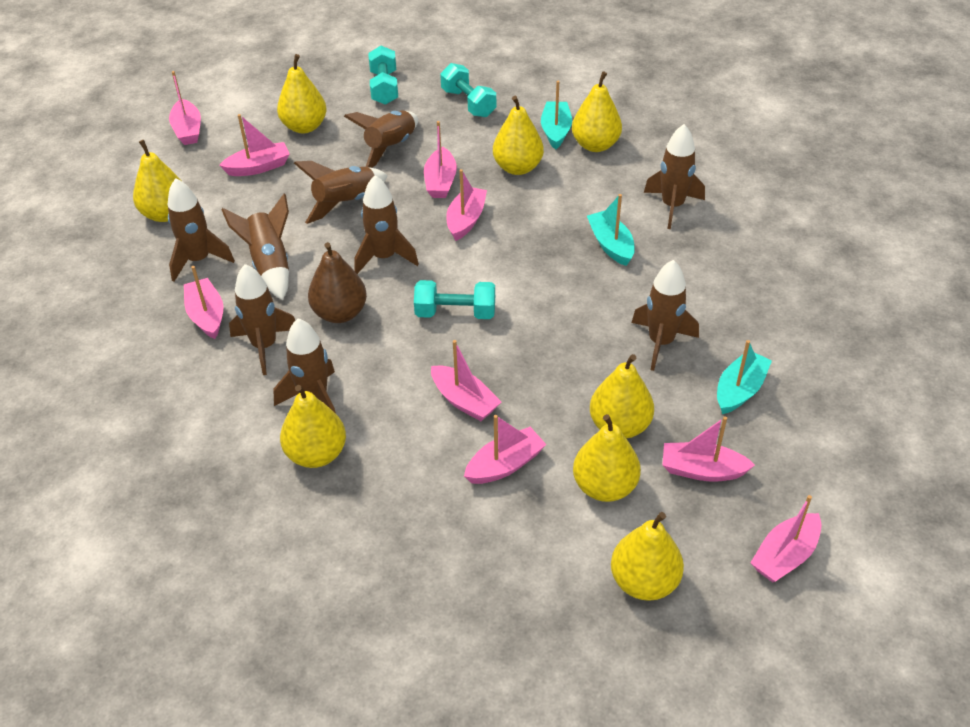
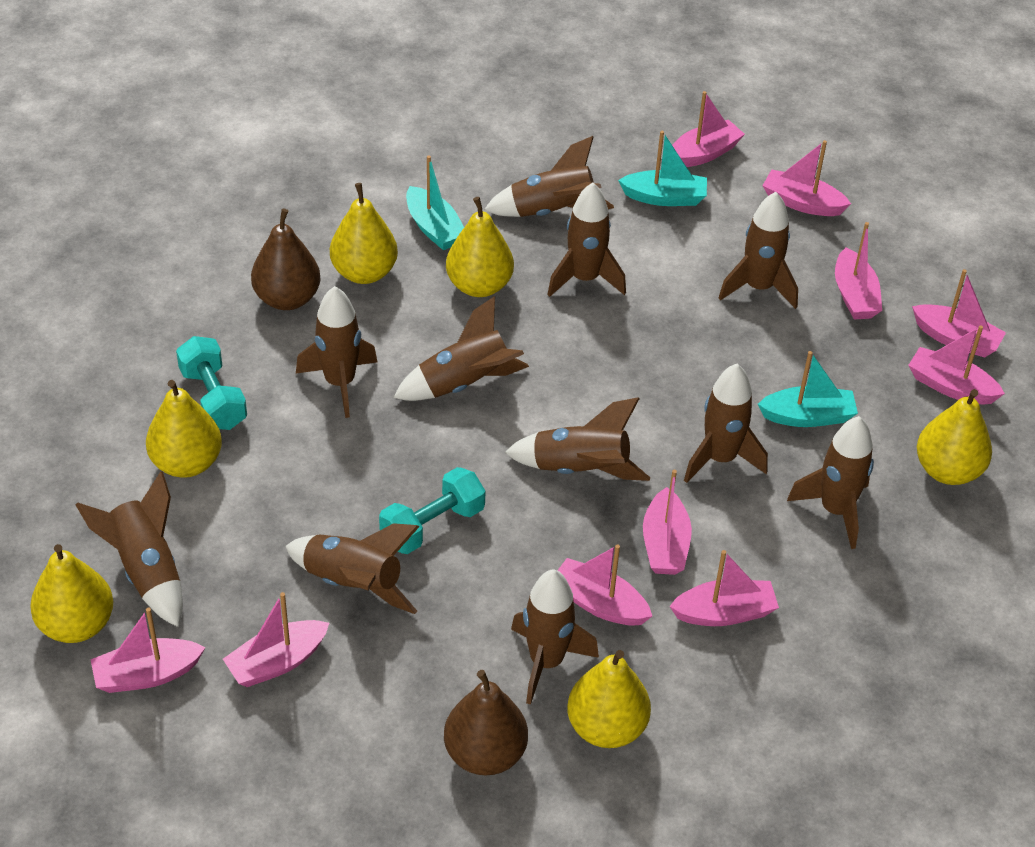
brown pear: [308,242,367,323] = 1 -> [251,209,321,310] [444,670,528,775] = 2
brown rocket: [167,178,235,281] [222,194,289,300] [229,264,295,375] [273,318,336,413] [294,161,388,224] [344,110,418,168] [355,175,419,274] [631,260,699,371] [644,124,705,229] = 9 -> [75,471,183,627] [285,523,420,614] [296,286,377,418] [393,296,529,401] [484,136,614,217] [505,397,650,481] [511,569,599,705] [547,183,626,297] [684,364,768,483] [719,192,798,309] [787,416,874,549] = 11
pink boat: [169,71,201,145] [184,266,223,339] [219,114,290,176] [424,121,457,198] [431,340,501,421] [446,169,487,241] [464,415,547,484] [662,416,755,482] [750,495,822,582] = 9 -> [90,607,205,693] [223,592,329,687] [557,544,652,626] [643,470,692,575] [669,550,779,626] [672,91,745,167] [763,140,851,216] [835,222,882,320] [908,325,1005,404] [912,269,1006,358] = 10
turquoise dumbbell: [368,46,398,105] [414,280,495,319] [440,63,496,117] = 3 -> [176,336,247,430] [379,467,485,554] = 2
yellow pear: [133,140,181,222] [277,54,327,133] [280,385,346,468] [493,96,544,175] [572,71,622,152] [573,414,641,502] [590,354,654,439] [611,512,684,601] = 8 -> [30,544,113,643] [146,380,222,478] [330,183,398,284] [446,197,514,297] [567,650,651,748] [917,389,992,485] = 6

